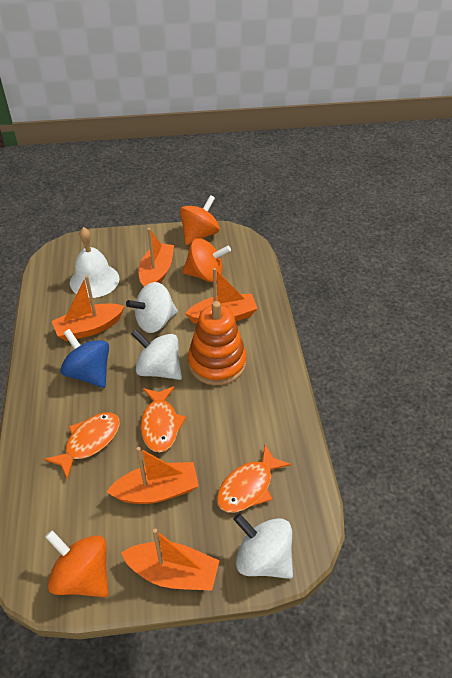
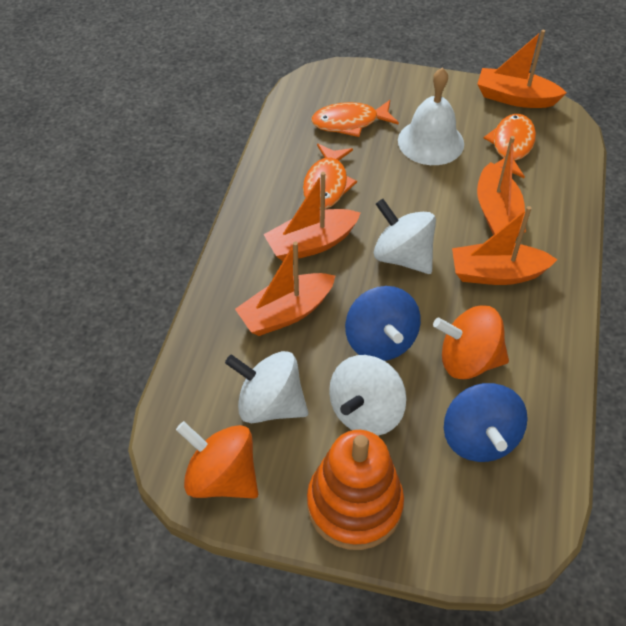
blue spinning top: [60,329,109,388] = 1 -> [345,286,421,361] [444,383,528,462] = 2
orange spinning top: [45,530,109,597] [180,195,220,245] [182,238,231,282] = 3 -> [176,421,258,499] [433,305,509,379] = 2

